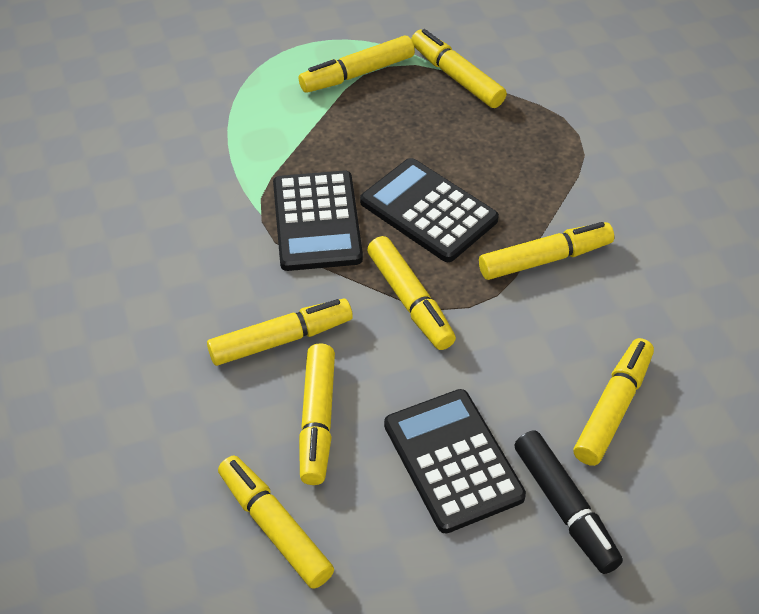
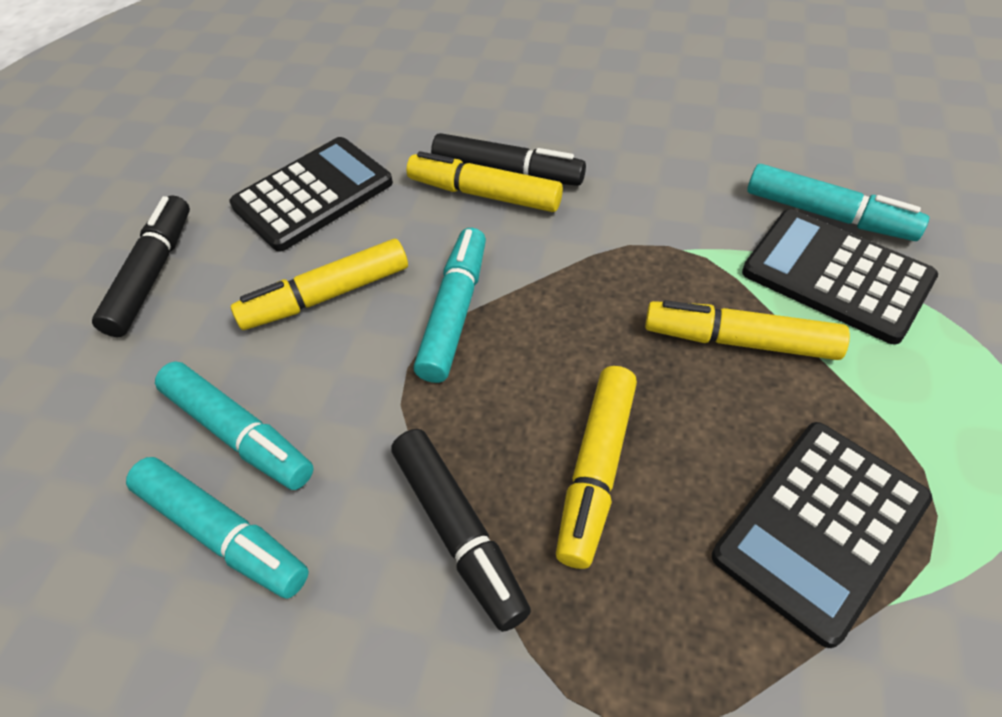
black marker: [514,431,623,574] = 1 -> [92,195,190,337] [391,429,531,632] [431,133,586,186] = 3
turquoise marker: none = 0 -> [126,457,309,599] [155,361,314,490] [414,228,486,383] [747,164,929,241] = 4
yellow marker: [207,298,353,366] [218,455,334,589] [299,36,415,93] [299,343,335,485] [367,236,456,350] [411,29,507,108] [479,222,614,280] [573,338,654,466] = 8 -> [231,239,408,330] [406,151,563,212] [556,366,637,569] [645,300,850,360] = 4

